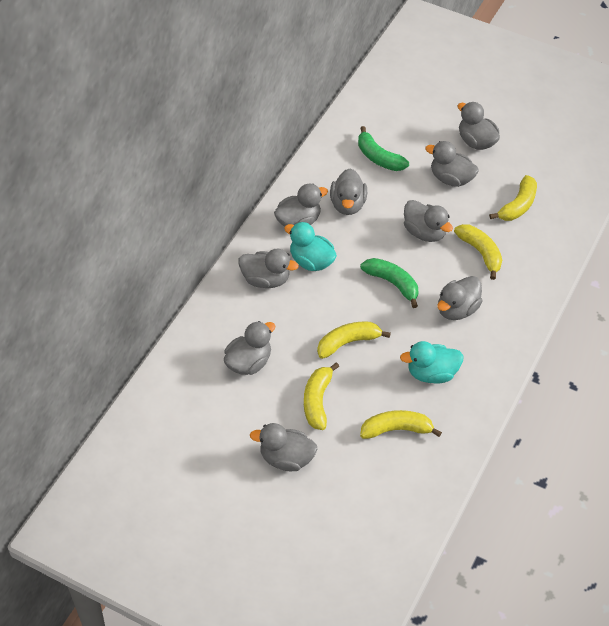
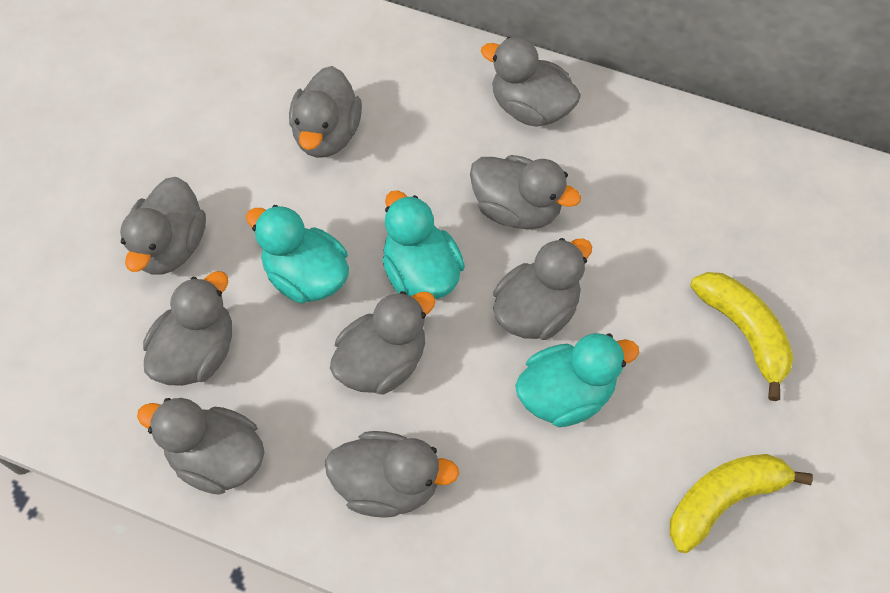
green banana: [358,126,409,171] [360,258,418,308] = 2 -> none = 0
turquoise duck: [284,222,337,271] [400,341,464,384] = 2 -> [246,205,349,304] [382,190,465,299] [515,333,639,427] = 3
yellow banana: [304,362,339,430] [317,322,391,359] [360,410,442,439] [454,224,502,280] [489,175,537,221] = 5 -> [670,454,813,553] [690,272,793,401] = 2

